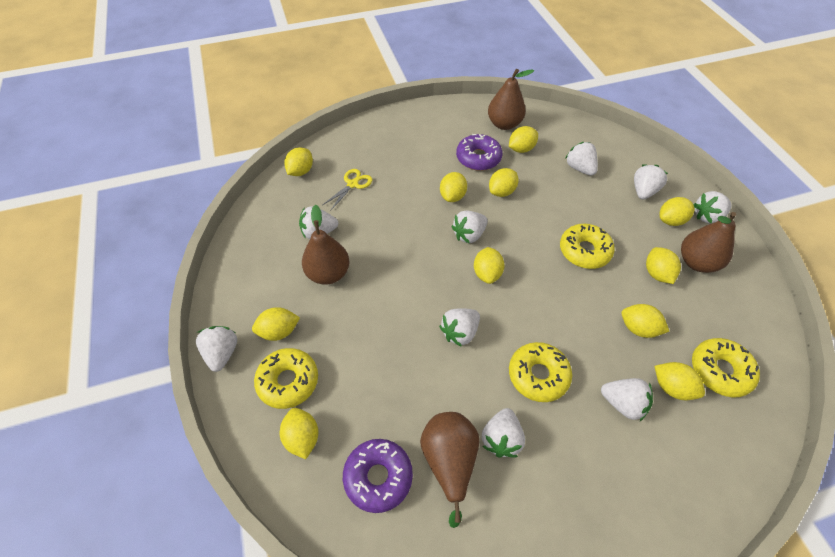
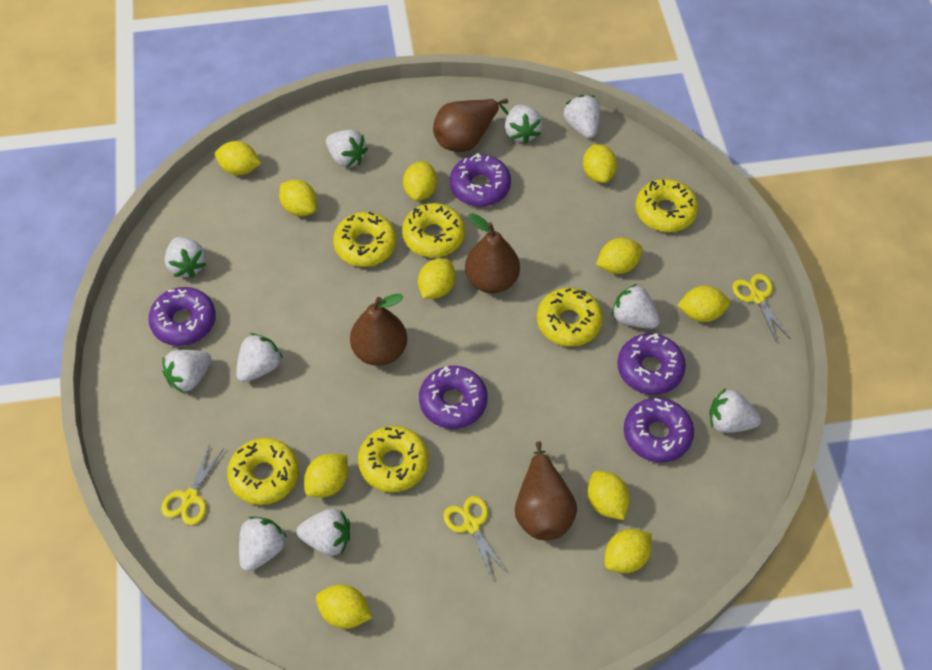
purple donut: [343,439,413,513] [456,134,502,171] = 2 -> [148,287,216,346] [419,366,488,429] [450,153,511,207] [617,333,686,395] [624,398,694,463] = 5
white strawberry: [196,326,237,372] [299,206,338,239] [439,308,480,347] [451,211,488,244] [482,408,525,458] [565,142,598,176] [601,378,653,421] [634,165,668,200] [693,191,731,224] = 9 -> [162,350,212,393] [165,237,207,278] [236,333,283,382] [239,516,287,572] [297,509,350,556] [326,129,368,168] [505,105,543,144] [563,95,601,139] [612,284,660,329] [709,388,761,433] = 10
yellow donut: [254,348,318,409] [509,342,572,402] [560,224,615,269] [692,338,760,397] = 4 -> [227,438,299,505] [333,211,397,267] [358,426,429,492] [402,203,465,258] [537,287,603,346] [635,179,698,232] = 6
yellow scissors: [323,169,372,211] = 1 -> [161,444,223,525] [443,496,507,578] [732,274,790,343] = 3

